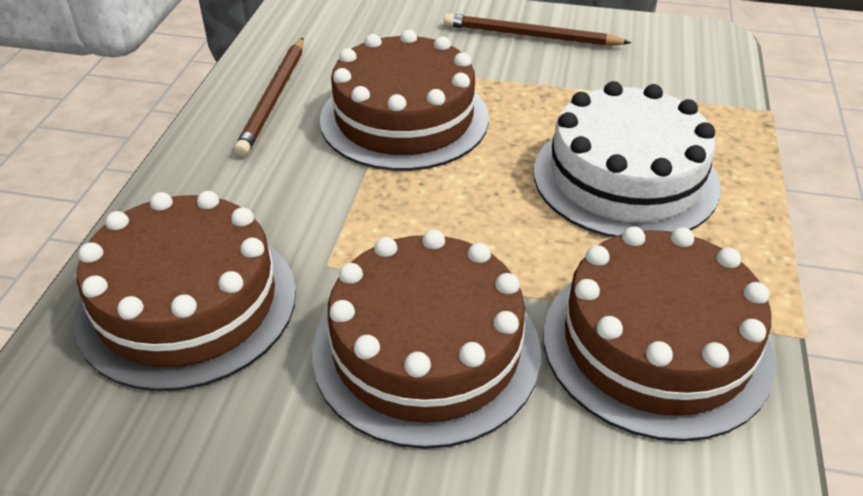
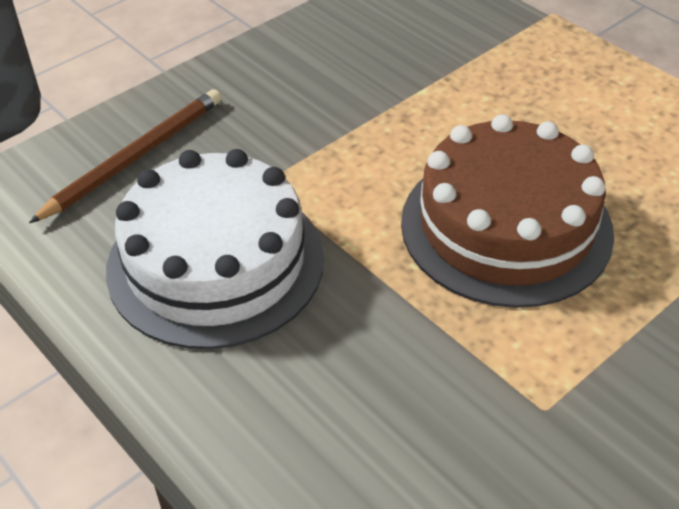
brown cake: [74,191,296,391] [312,230,541,449] [320,30,489,171] [543,227,775,442] = 4 -> [401,114,614,308] = 1
brown pencil: [234,38,304,156] [444,13,631,46] = 2 -> [29,89,222,223] = 1

